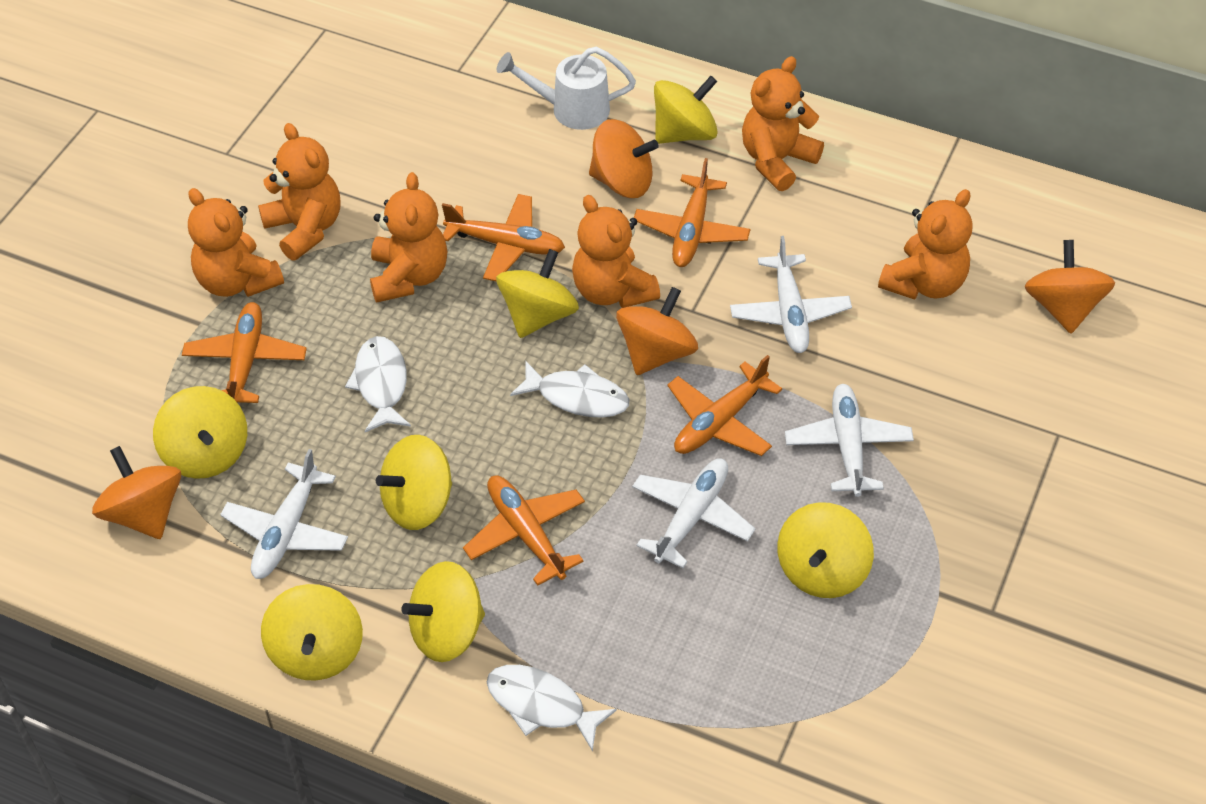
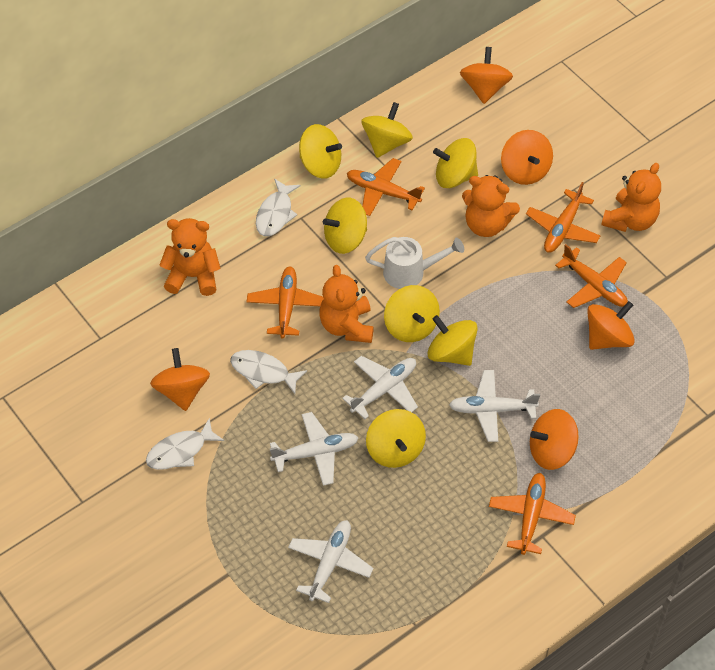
orange spinning top: [92,446,181,539] [589,119,659,198] [616,287,698,375] [1025,240,1115,333] = 4 -> [150,348,210,411] [460,47,513,104] [501,130,553,185] [530,409,579,470] [587,301,635,350] = 5
orange teddy bear: [188,188,284,297] [258,123,341,260] [370,172,447,303] [572,195,660,308] [742,56,824,191] [878,189,972,300] = 6 -> [159,218,221,296] [319,265,374,343] [462,175,520,237] [601,163,661,232] = 4

